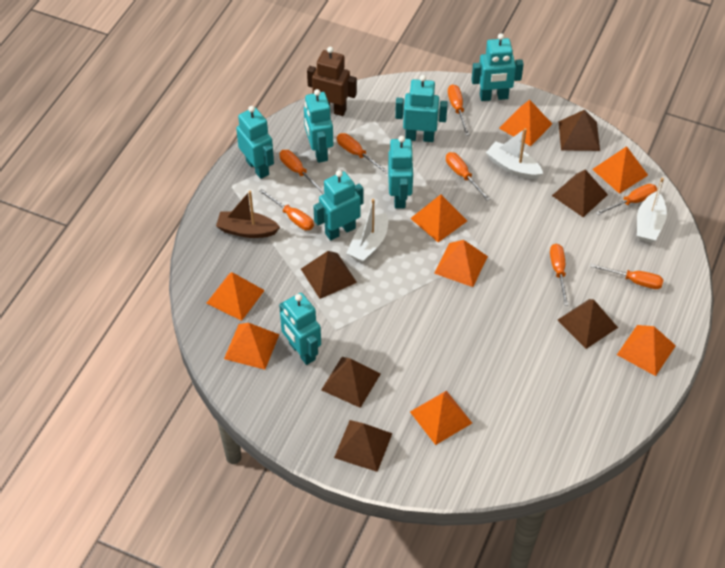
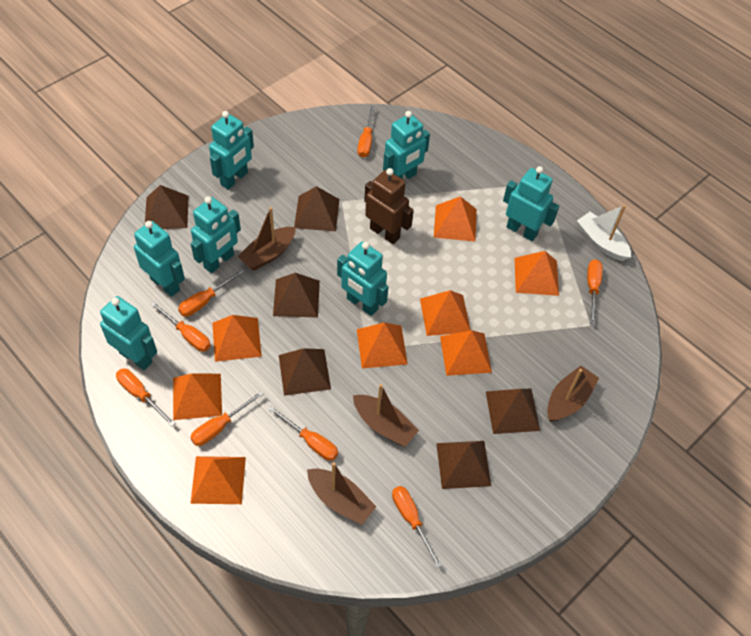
brown boat: [216,191,280,238] = 1 -> [237,207,296,271] [307,462,377,525] [353,384,419,447] [547,366,599,422] = 4
white boat: [347,199,388,263] [486,128,543,179] [637,178,667,243] = 3 -> [577,205,631,261] = 1

